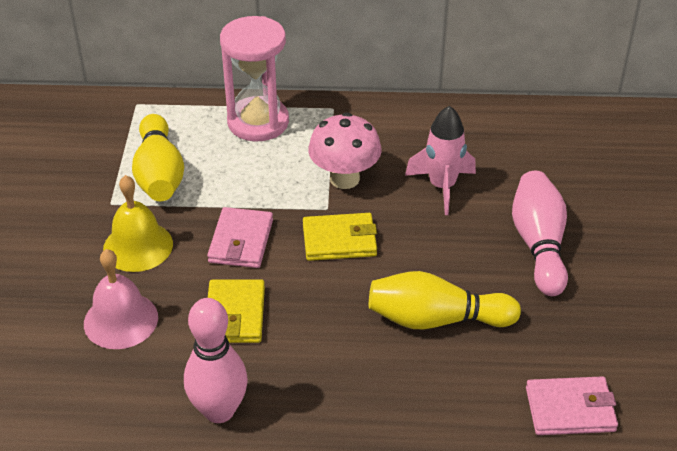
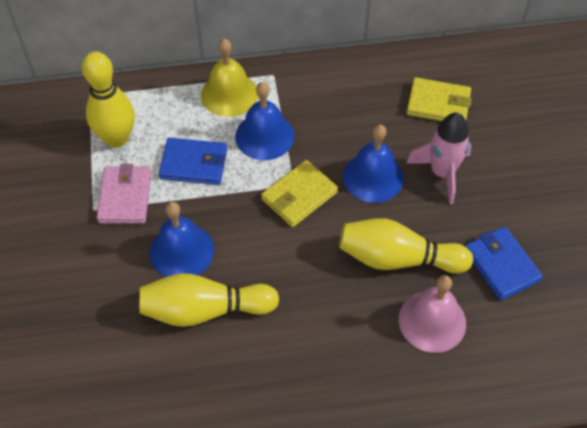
blue bell: none = 0 -> [150,202,214,277] [235,82,294,160] [343,124,404,203] = 3
blue wallet: none = 0 -> [159,138,227,185] [465,227,543,300] = 2
pink bowling pin: [184,298,248,423] [512,171,568,296] = 2 -> none = 0
pink hourglass: [220,16,289,142] = 1 -> none = 0
pink mushroom: [308,112,382,189] = 1 -> none = 0
pink wallet: [207,207,273,268] [526,376,618,435] = 2 -> [96,164,151,224] = 1
yellow bowling pin: [132,114,184,201] [369,271,521,329] = 2 -> [82,51,135,148] [140,273,279,327] [339,218,473,274] = 3

